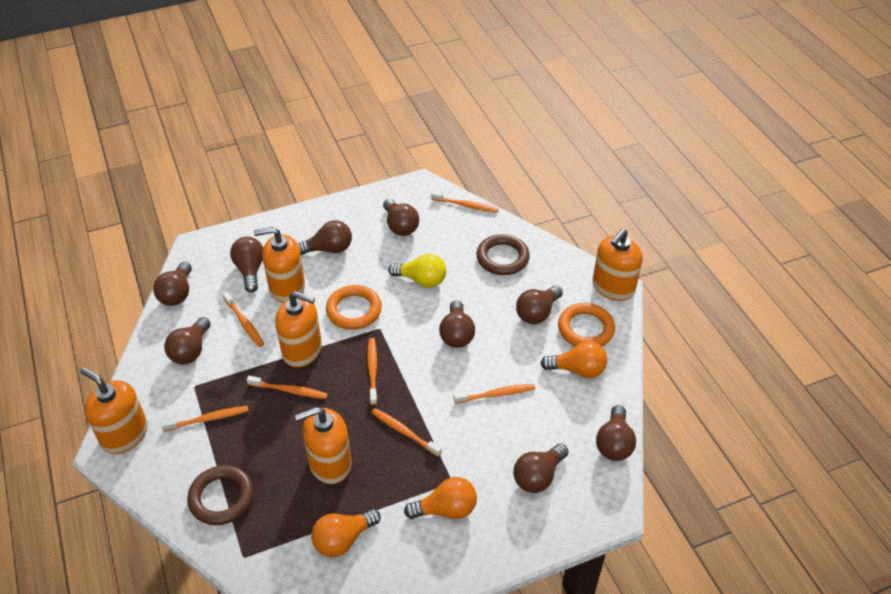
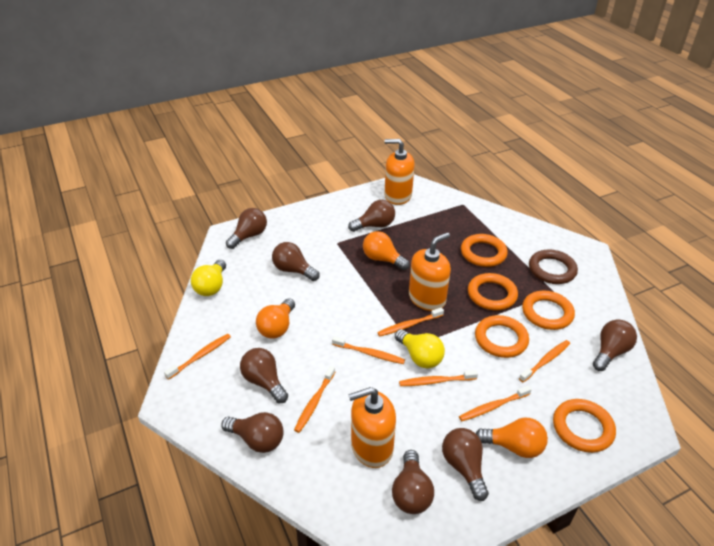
brown light bulb: [153,262,192,306] [164,317,211,364] [230,237,263,293] [297,220,352,255] [383,199,419,236] [439,300,475,348] [513,444,568,493] [516,285,563,324] [596,405,636,461] = 9 -> [221,412,284,453] [226,208,267,249] [240,348,288,403] [272,242,320,281] [348,200,395,232] [392,450,434,514] [442,428,489,501] [593,320,637,371] = 8
brown ring: [187,465,254,525] [477,234,530,275] = 2 -> [529,250,578,284] = 1
orange ring: [326,285,382,330] [558,303,615,347] = 2 -> [461,234,508,267] [468,273,518,310] [475,315,529,358] [522,291,575,330] [553,399,616,453] = 5
orange soap dispenser: [80,367,148,454] [254,227,305,303] [275,291,322,368] [295,407,352,484] [592,228,643,301] = 5 -> [348,387,396,468] [384,139,415,205] [409,232,451,311] = 3
yellow light bulb: [388,254,446,288] = 1 -> [191,260,226,296] [395,329,445,368] = 2

